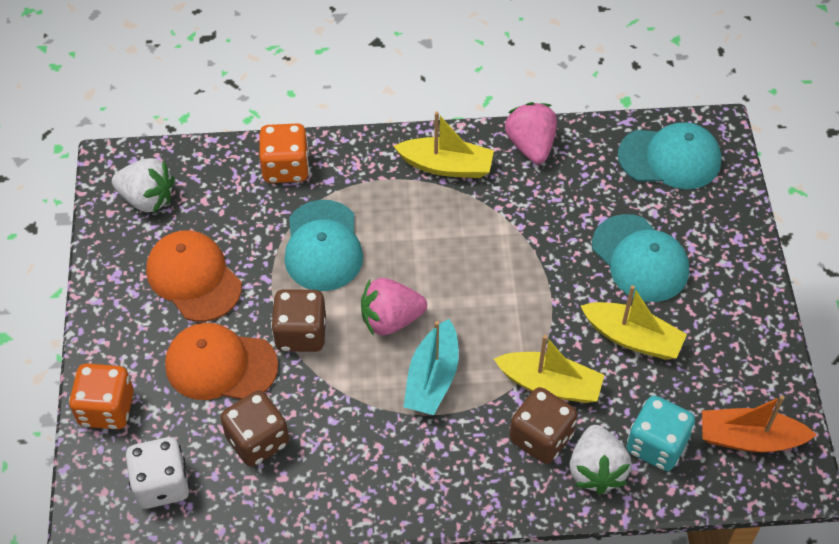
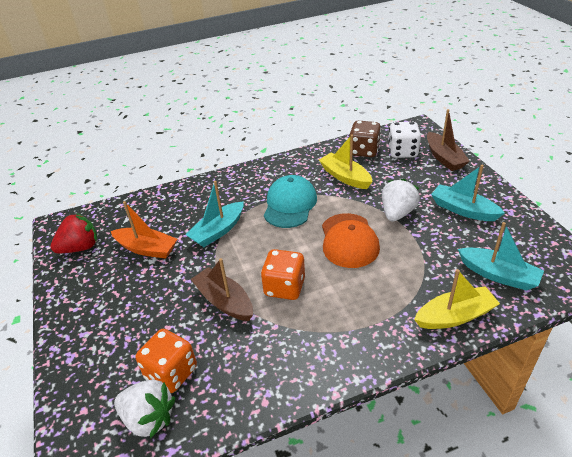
brown boat: none = 0 -> [191,258,253,321] [427,109,470,171] = 2
brown dice: [220,390,289,467] [271,289,326,352] [509,387,578,464] = 3 -> [349,120,381,157] = 1
orange cap: [146,230,242,322] [165,323,278,400] = 2 -> [322,213,380,268] = 1
pink strawberry: [361,278,427,336] [505,102,557,164] = 2 -> none = 0
red strawberry: none = 0 -> [50,213,97,253] = 1
turquoise boat: [403,319,459,415] = 1 -> [185,181,244,247] [431,165,505,221] [458,222,544,291] = 3
turquoise cap: [284,200,363,291] [592,214,689,302] [618,122,722,189] = 3 -> [264,175,317,228] = 1
turquoise dice: [627,396,695,471] = 1 -> none = 0
yellow boat: [393,111,494,178] [494,335,604,403] [581,285,687,360] = 3 -> [319,134,373,189] [414,269,500,329] = 2

